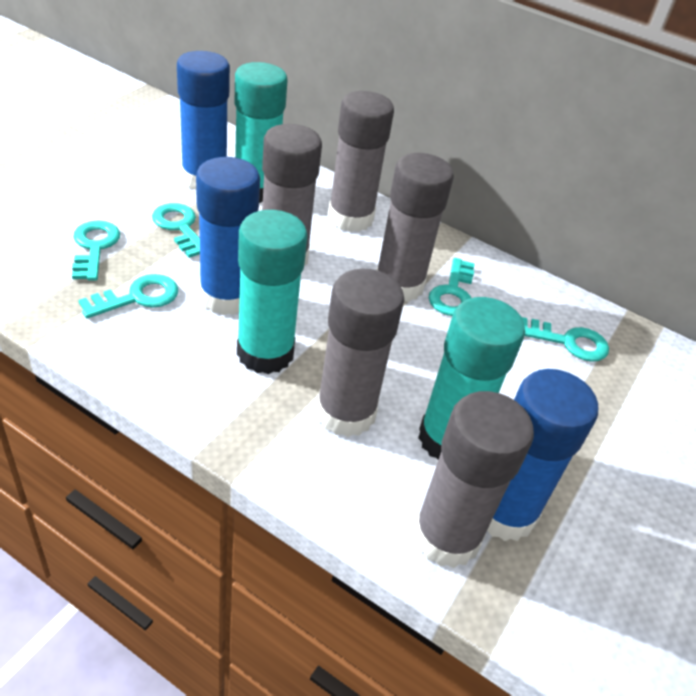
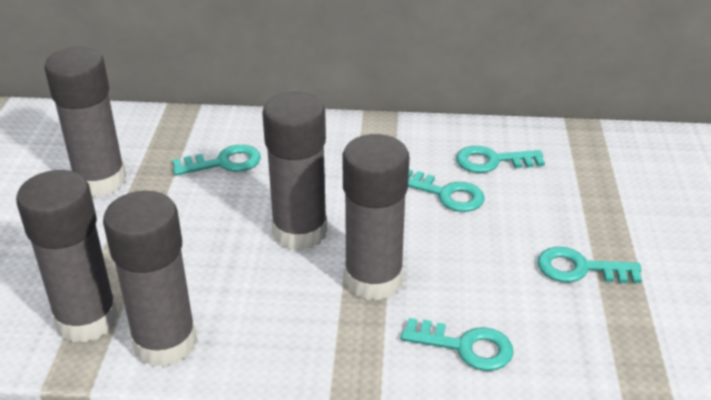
blue glue stick: [177,51,230,190] [196,157,260,315] [487,369,598,541] = 3 -> none = 0
turquoise glue stick: [234,62,288,203] [237,210,308,374] [418,297,525,460] = 3 -> none = 0

